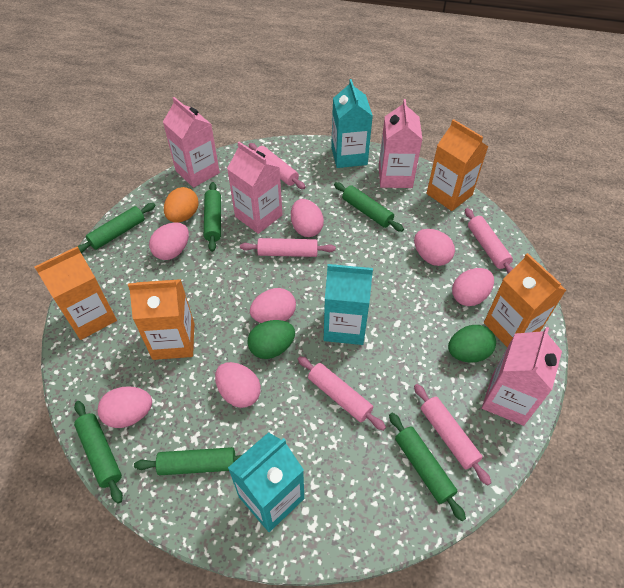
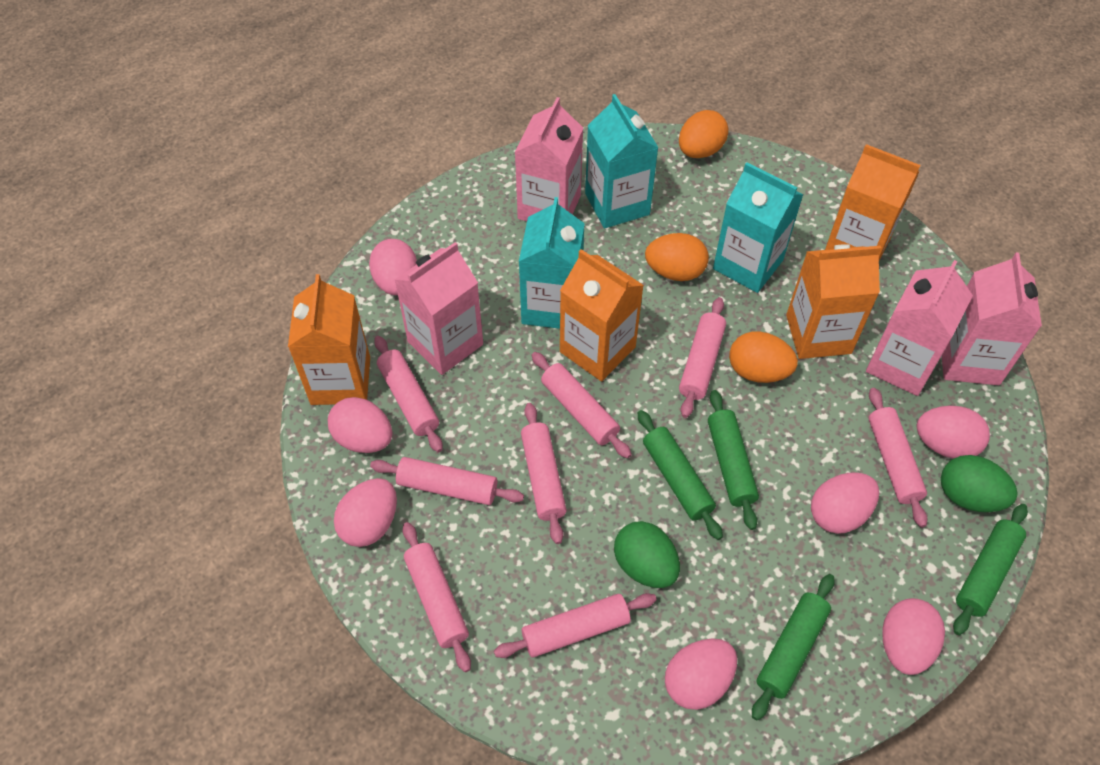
green rolling pin: [74,401,123,504] [78,203,156,253] [134,447,242,475] [204,182,221,252] [334,182,404,232] [389,413,466,521] = 6 -> [638,410,723,540] [708,390,759,530] [752,574,834,721] [953,504,1028,635] = 4
orange egg: [164,187,199,223] = 1 -> [645,233,709,281] [679,110,729,158] [729,331,798,383] = 3
pink rolling pin: [240,238,336,257] [248,143,306,189] [298,356,386,431] [414,384,491,486] [465,208,514,274] = 5 -> [370,457,524,505] [374,336,443,452] [403,522,471,672] [494,593,656,658] [521,403,567,544] [531,352,632,459] [679,297,726,418] [868,388,928,527] = 8

